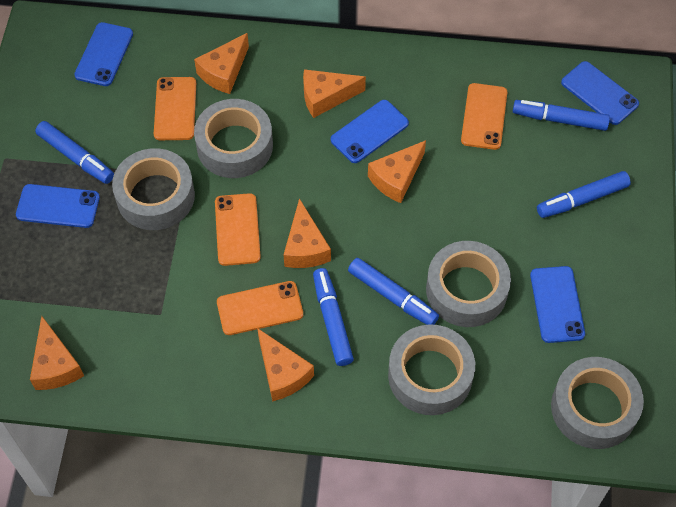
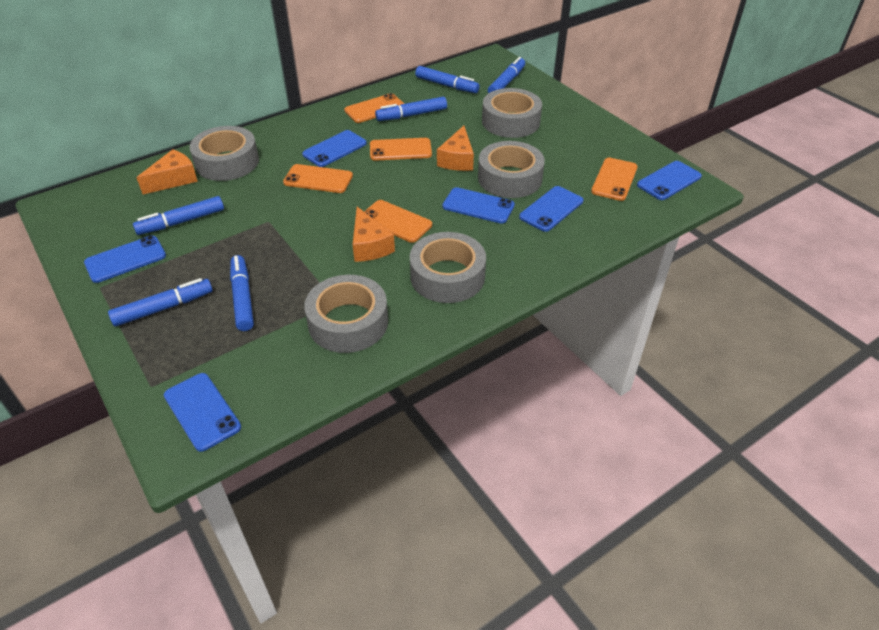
blue marker: [35,121,114,184] [313,268,354,366] [348,258,439,325] [513,100,610,131] [537,171,631,218] = 5 -> [108,278,213,327] [133,196,224,235] [230,255,254,331] [375,97,447,121] [415,66,480,93] [488,57,525,93] = 6
blue phone: [16,184,100,228] [74,22,133,86] [331,100,409,163] [530,266,585,343] [561,61,639,125] = 5 -> [84,236,166,283] [164,373,241,452] [302,130,367,167] [442,187,515,224] [519,186,583,232] [637,161,702,200] = 6
orange cheese: [30,316,84,390] [194,33,249,94] [257,328,314,401] [284,198,331,268] [303,69,366,118] [368,140,426,203] = 6 -> [136,149,198,194] [353,207,395,262] [437,126,474,171] = 3
orange phone: [154,77,196,140] [215,193,261,266] [217,281,303,335] [461,83,507,150] = 4 -> [283,164,353,193] [344,93,404,123] [364,200,432,243] [370,138,432,161] [591,158,638,201] = 5

